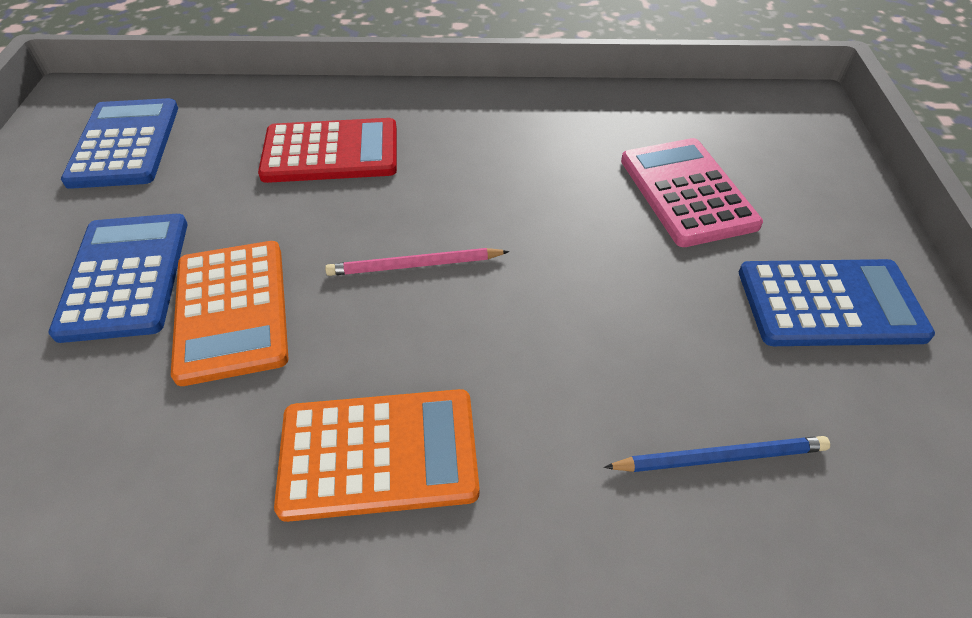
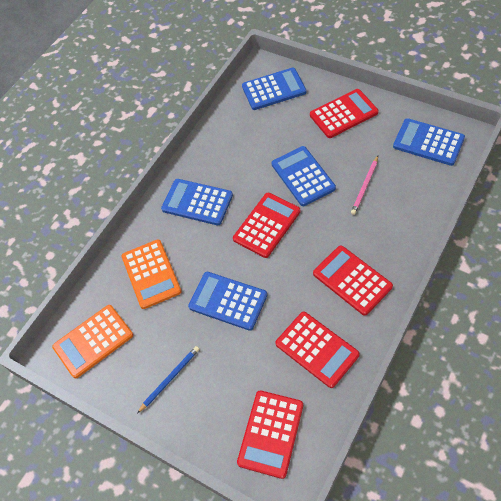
blue calculator: [49,214,187,343] [61,98,178,189] [739,259,935,346] = 3 -> [161,179,233,225] [188,272,267,331] [242,68,306,110] [272,146,336,206] [393,118,465,166] = 5
pink calculator: [621,138,763,247] = 1 -> none = 0
red calculator: [258,118,397,183] = 1 -> [233,193,300,258] [237,390,303,479] [275,312,360,388] [310,89,379,138] [313,245,393,315] = 5

